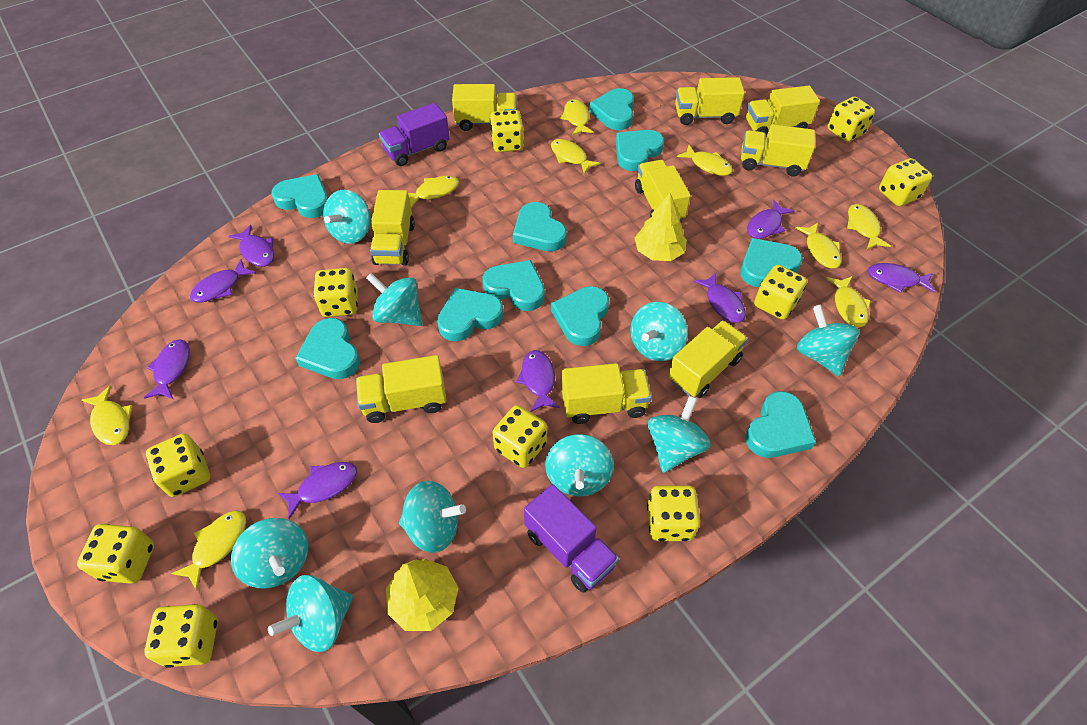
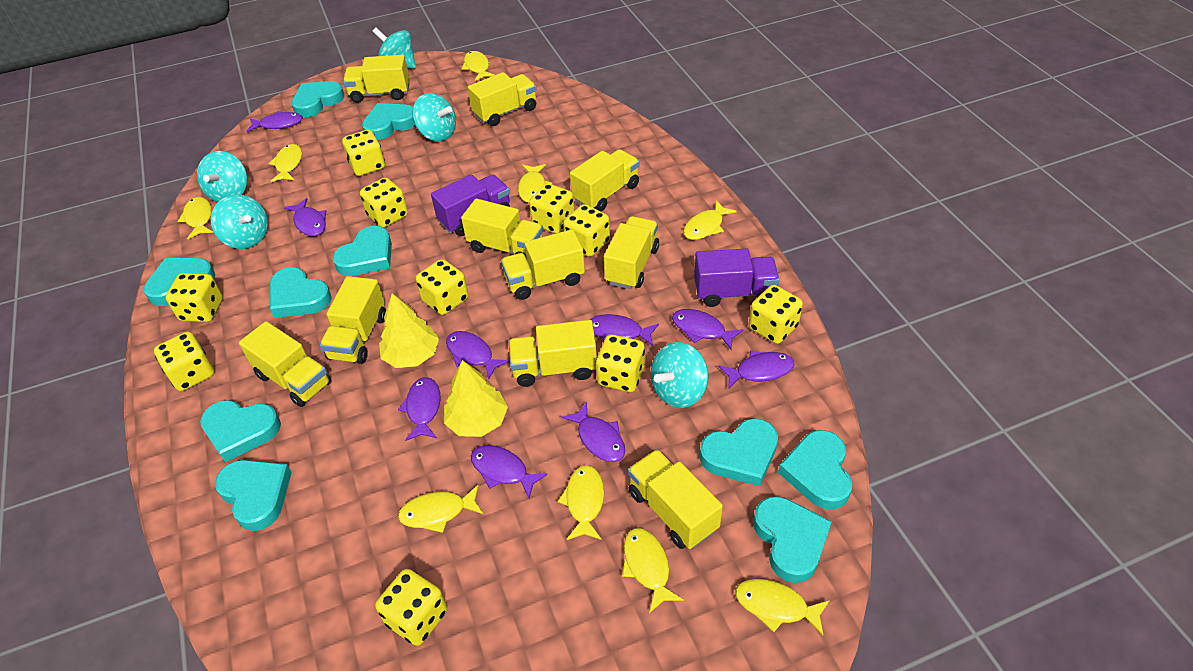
purple fish: [144,339,190,399] [190,259,256,303] [229,225,274,267] [277,462,357,519] [516,350,560,412] [694,273,746,323] [747,200,794,239] [868,263,935,293] = 8 -> [247,111,303,132] [284,198,326,236] [398,377,441,441] [446,331,510,379] [471,445,548,498] [561,402,625,462] [589,314,659,346] [672,309,744,350] [718,350,795,389] = 9
turquoise spinning top: [231,518,308,588] [268,575,353,652] [323,190,371,244] [366,273,422,326] [399,481,466,553] [545,434,614,496] [630,302,688,361] [648,396,711,473] [797,304,860,376] = 9 -> [197,151,247,202] [211,194,268,249] [372,28,416,69] [412,93,456,141] [651,342,709,408] = 5
yellow truck: [356,355,447,423] [370,190,415,266] [452,84,517,131] [561,363,652,424] [635,160,691,222] [668,320,748,398] [675,77,745,125] [741,124,815,177] [746,86,820,135] = 9 -> [239,321,332,407] [320,276,386,364] [343,55,410,103] [461,199,543,259] [468,72,537,126] [501,229,585,300] [509,320,597,387] [570,149,640,211] [604,216,659,289] [628,449,723,549] = 10

